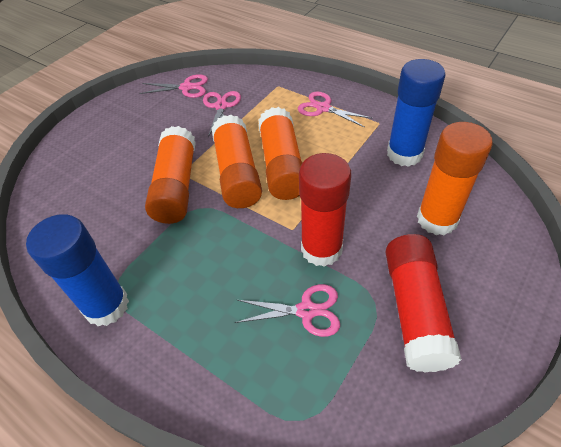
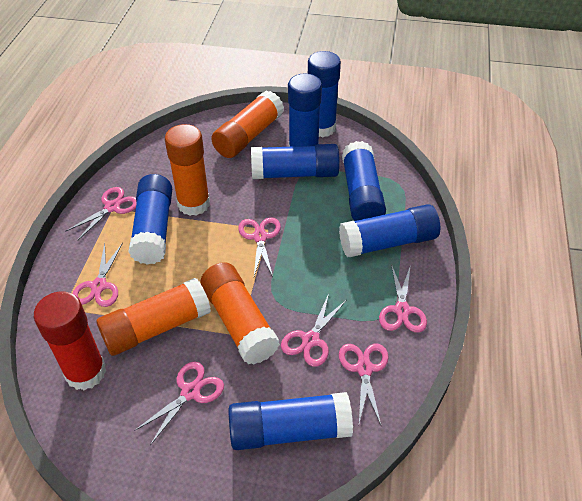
blue glue stick: [26,214,129,326] [387,59,446,167] = 2 -> [128,174,172,265] [228,392,353,450] [251,144,340,179] [288,74,322,147] [308,51,341,137] [339,204,440,257] [342,141,386,221] = 7
pink scissors: [139,74,208,98] [203,91,241,137] [235,284,340,337] [298,91,372,128] = 4 -> [65,187,137,241] [72,243,123,307] [134,361,224,445] [238,217,281,277] [281,294,346,367] [339,344,389,427] [379,264,427,333] = 7
red glue stick: [299,153,351,267] [386,234,462,373] = 2 -> [34,291,106,390] = 1

